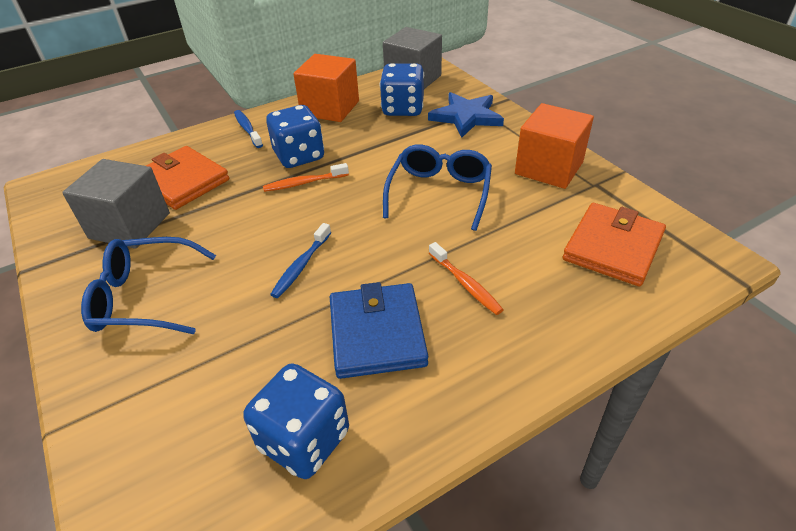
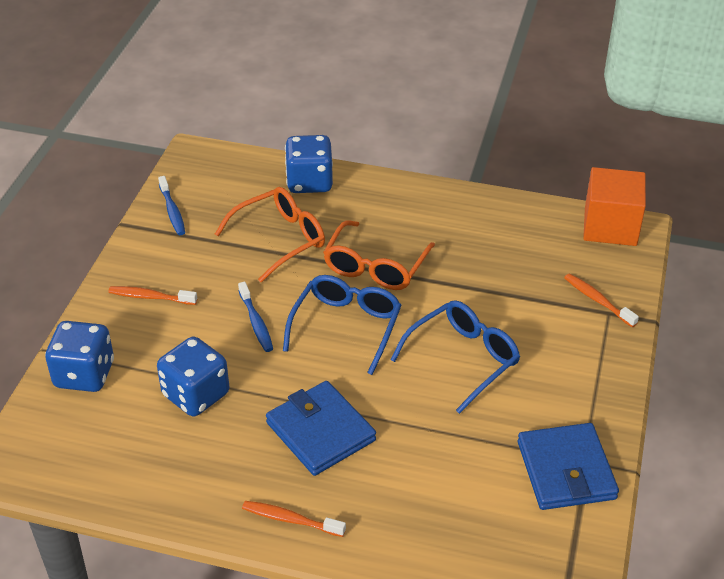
blue star: [428,92,504,138] = 1 -> none = 0
blue wallet: [330,282,428,379] = 1 -> [266,381,376,476] [518,423,619,510] = 2
grey cube: [62,159,170,249] [383,27,442,89] = 2 -> none = 0
orange cube: [293,54,359,122] [515,103,594,189] = 2 -> [583,167,646,246] = 1
orange glasses: none = 0 -> [215,187,325,283] [323,220,435,290] = 2
orange toothbrush: [263,163,349,192] [429,242,504,315] = 2 -> [108,286,197,305] [242,501,346,537] [564,274,639,327] = 3
orange wallet: [146,146,229,210] [563,203,666,287] = 2 -> none = 0

